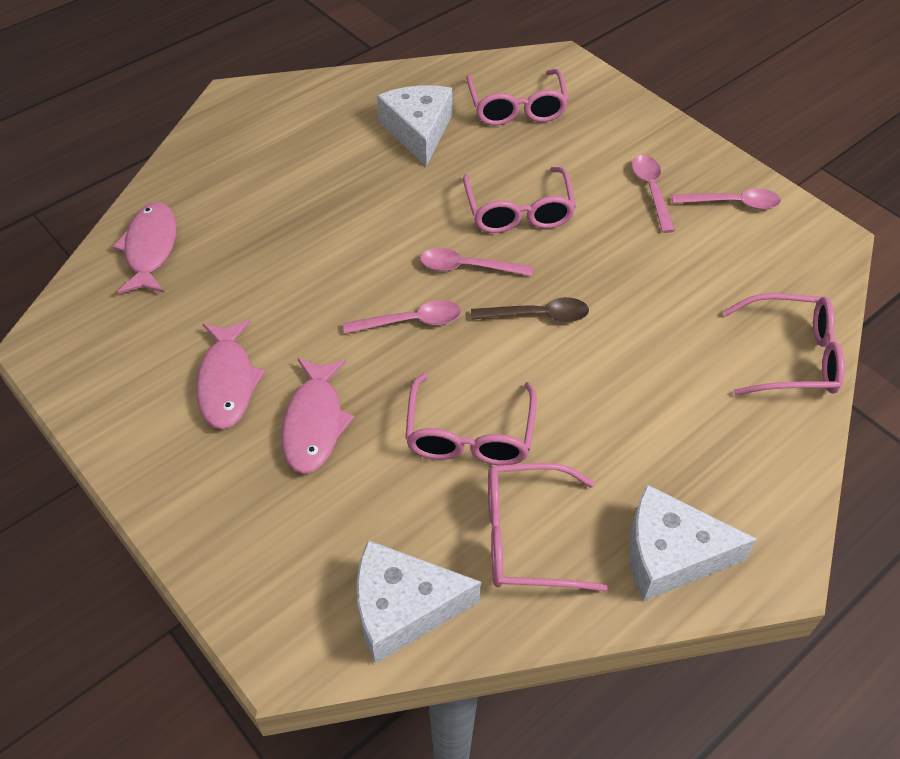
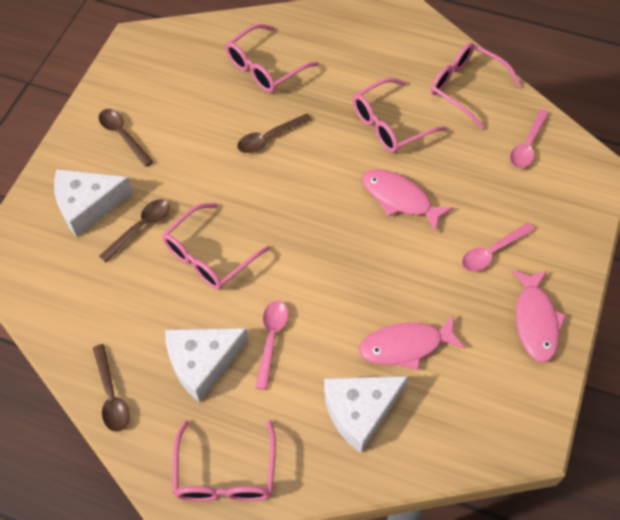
brown spoon: [471,297,589,322] = 1 -> [93,344,130,432] [99,109,154,167] [99,199,170,262] [237,114,312,153] = 4
pink spoon: [343,300,461,334] [420,248,533,276] [632,155,675,233] [672,188,781,210] = 4 -> [255,301,289,390] [462,222,535,272] [510,109,549,168] = 3

